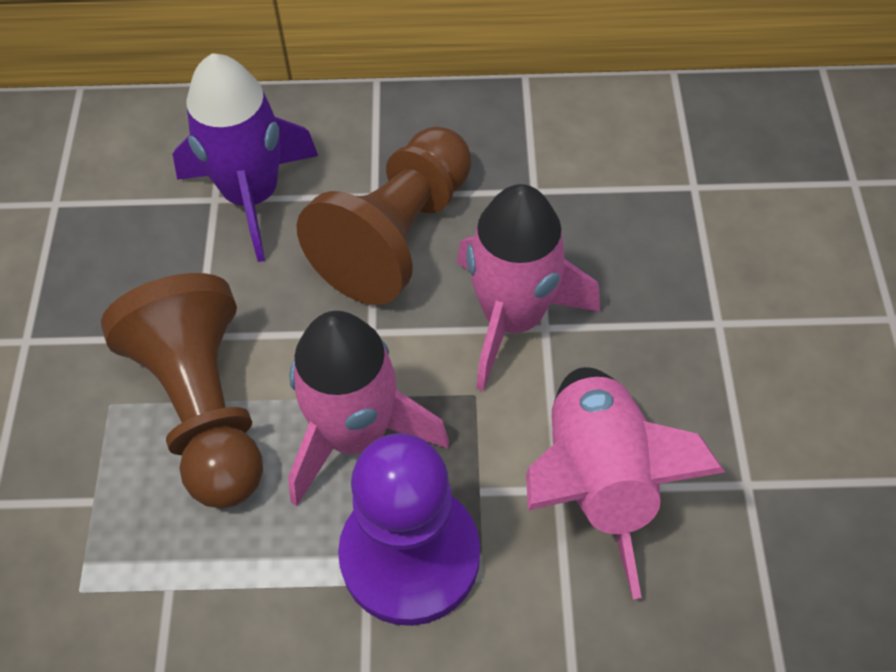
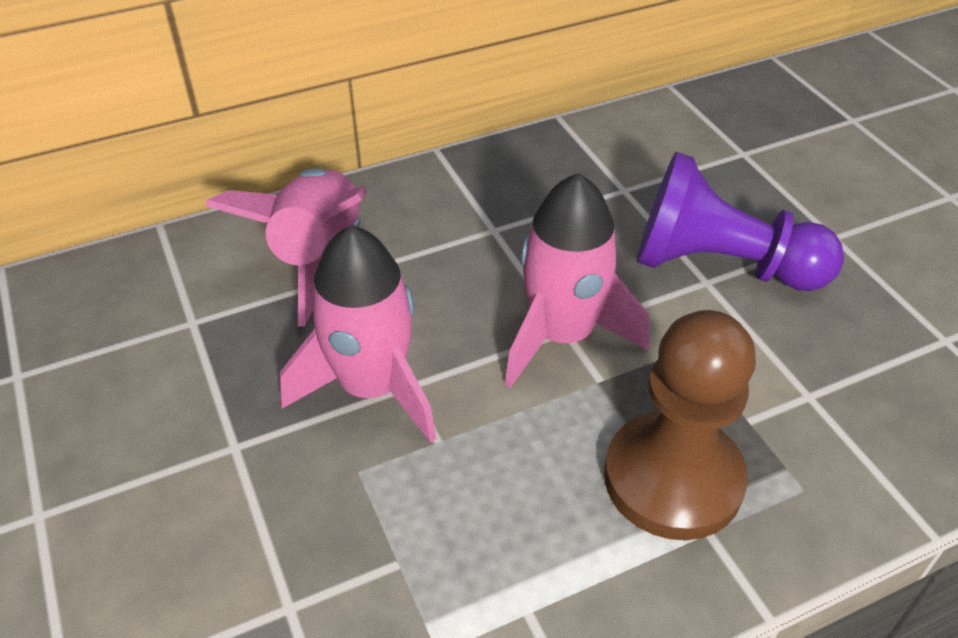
brown pawn: [101,273,263,508] [297,127,472,305] = 2 -> [604,310,756,540] = 1
purple rocket: [173,53,318,262] = 1 -> none = 0

